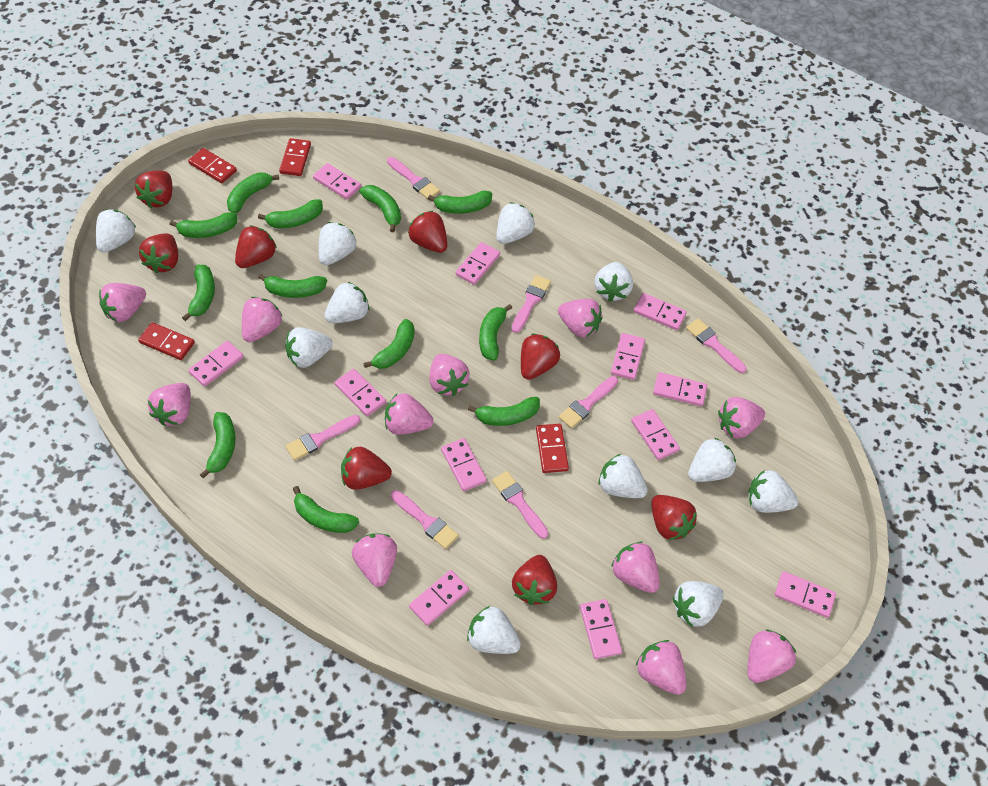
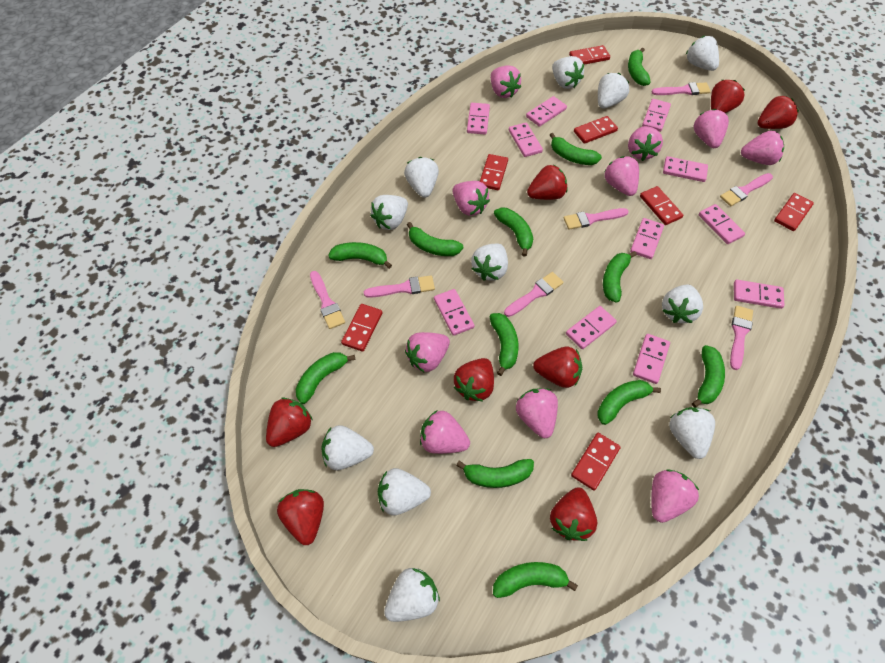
pink domino: [188,341,244,387] [313,163,361,200] [335,369,386,416] [409,570,469,626] [441,438,487,491] [455,242,500,285] [580,599,622,659] [611,333,645,380] [631,409,680,460] [633,293,687,330] [653,372,707,406] [774,571,836,618] = 12 -> [434,289,475,336] [467,103,490,134] [509,123,543,157] [526,96,567,127] [566,306,617,349] [630,218,664,259] [633,334,670,384] [642,99,671,132] [663,156,708,182] [699,204,745,244] [734,280,785,309] = 11
pink strawberry: [99,283,146,322] [148,383,191,426] [242,297,283,342] [352,533,397,587] [385,393,434,435] [429,354,470,396] [558,299,603,337] [611,542,660,593] [636,640,686,695] [718,397,765,439] [747,629,796,683] = 11 -> [405,332,450,373] [420,410,470,454] [452,181,490,216] [491,65,521,98] [516,388,558,438] [604,156,639,196] [628,126,663,161] [651,469,699,523] [693,109,729,148] [741,131,784,165] = 10
red domino: [138,322,195,360] [188,148,237,183] [279,138,311,176] [536,424,569,473] = 4 -> [341,304,383,352] [480,154,508,190] [569,45,610,65] [571,433,621,491] [574,116,618,144] [640,186,683,225] [774,193,814,231] = 7

